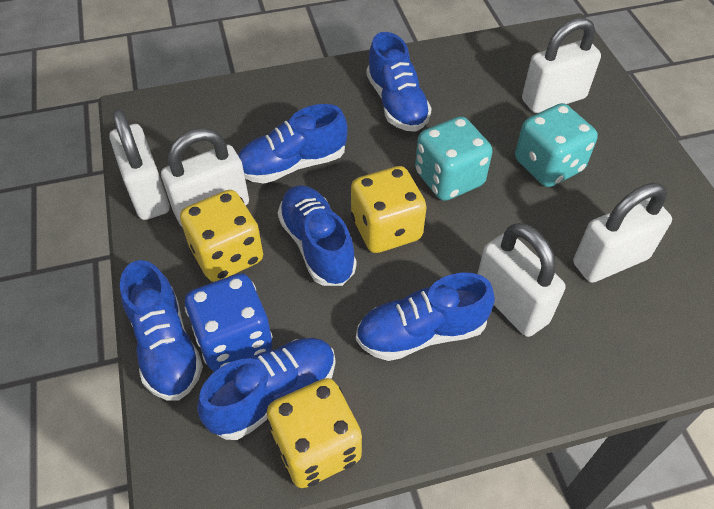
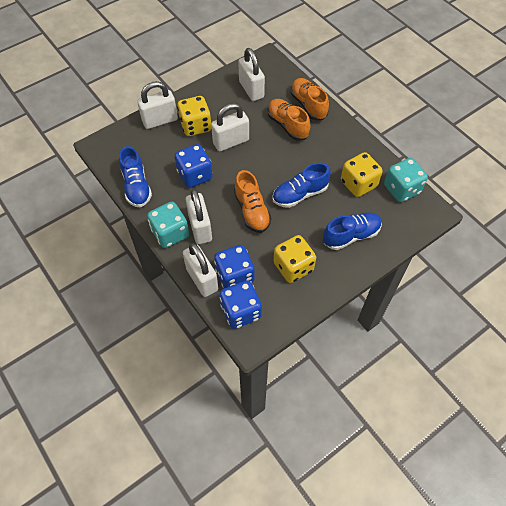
blue dice: [185,273,273,372] = 1 -> [175,144,213,188] [214,245,255,288] [220,280,262,329] = 3
blue shoe: [120,260,203,401] [197,338,336,440] [238,104,348,183] [278,185,357,286] [356,273,495,361] [366,32,432,132] = 6 -> [119,146,152,208] [272,163,331,208] [323,213,382,250] = 3
orange shoe: none = 0 -> [234,170,271,233] [268,99,311,141] [291,78,329,120] = 3

